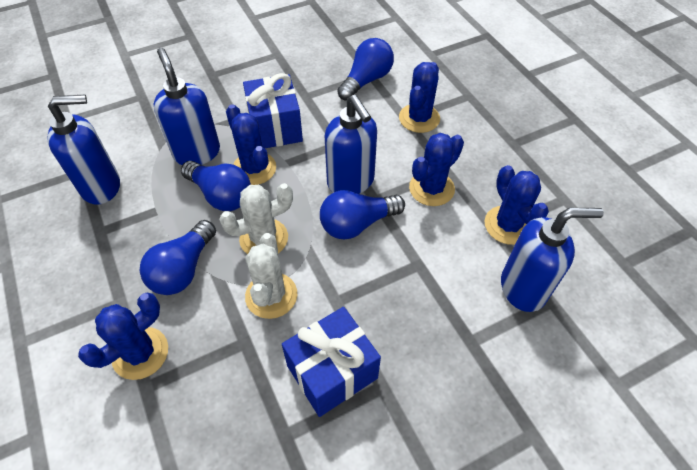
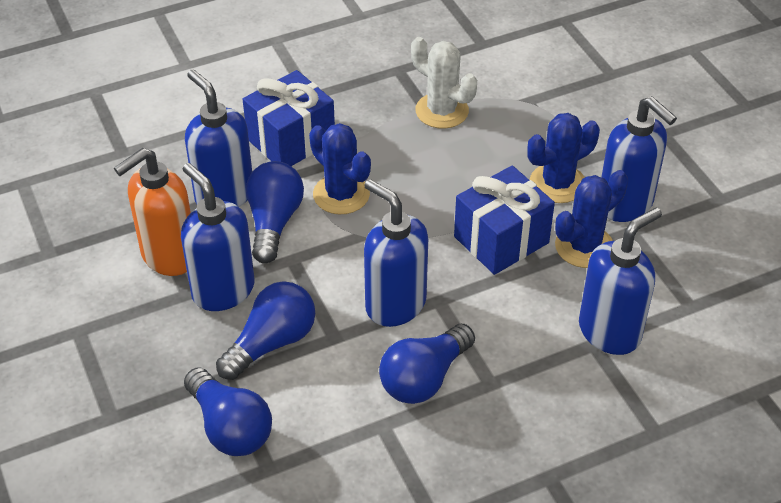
blue cactus: [78,293,168,380] [226,104,276,185] [399,62,440,133] [409,133,464,206] [484,165,549,245] = 5 -> [309,123,371,214] [527,113,600,203] [555,170,628,268] = 3
blue soap dispenser: [48,95,120,205] [153,48,220,165] [325,95,377,194] [501,208,604,312] = 4 -> [181,163,255,311] [185,69,252,207] [364,179,428,327] [579,207,662,355] [601,96,677,222] = 5
orange soap dispenser: none = 0 -> [114,148,191,276] = 1
white cactus: [219,183,293,254] [245,233,297,319] = 2 -> [411,37,477,129] = 1

